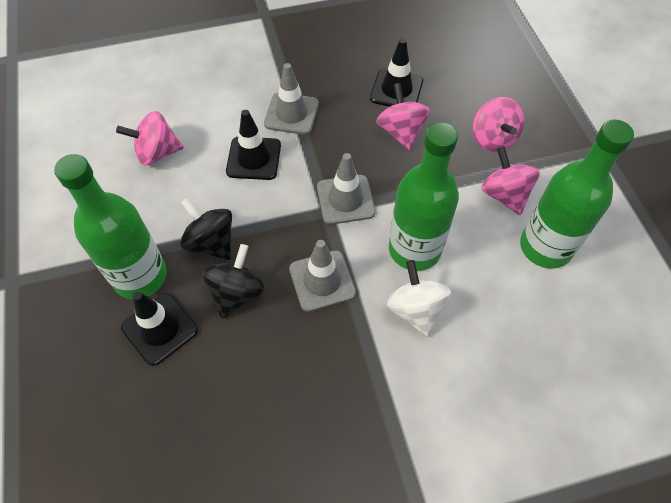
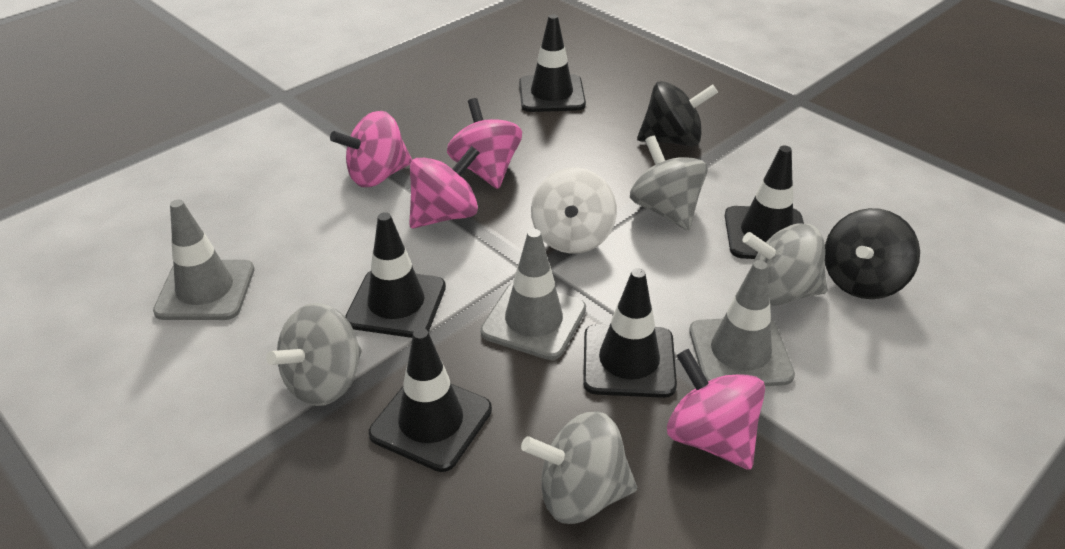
black traffic cone: [121,292,198,366] [226,110,281,180] [370,38,423,107] = 3 -> [345,212,446,338] [369,328,492,472] [519,14,586,112] [583,268,677,398] [725,146,804,259] = 5
green bottle: [54,154,167,299] [389,122,459,271] [520,120,634,269] = 3 -> none = 0
grey spinning top: none = 0 -> [266,303,362,406] [521,411,637,524] [630,136,708,230] [743,224,827,306] = 4

